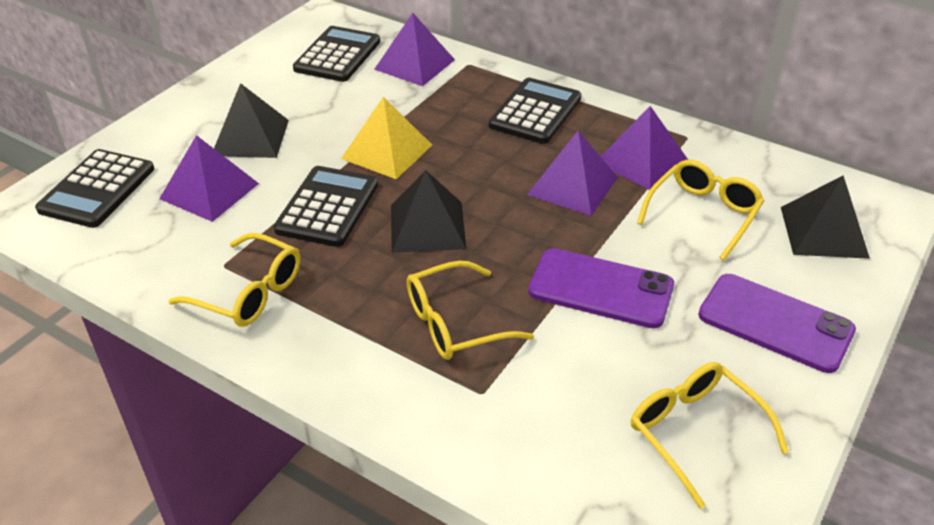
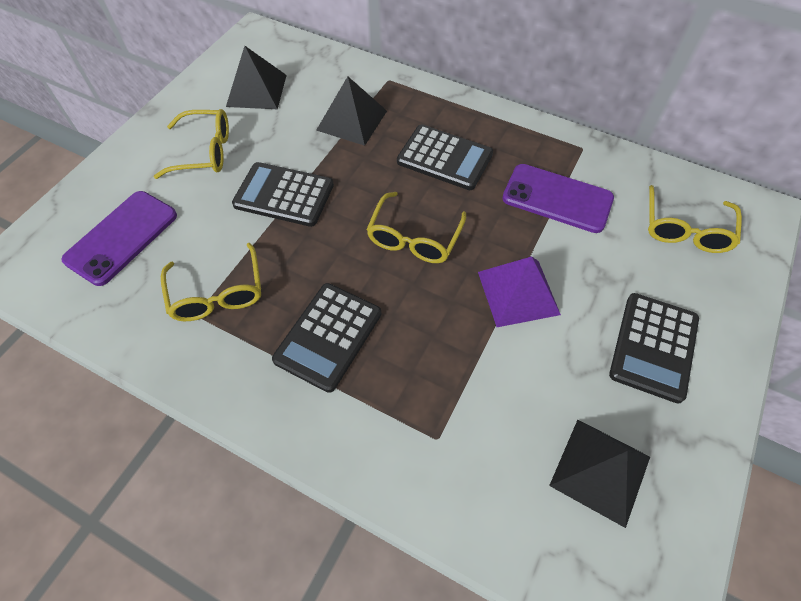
purple pyramid: [159,135,259,222] [374,13,455,86] [527,130,618,216] [600,106,688,190] = 4 -> [478,256,561,327] = 1
yellow pyramid: [341,97,432,179] = 1 -> none = 0

